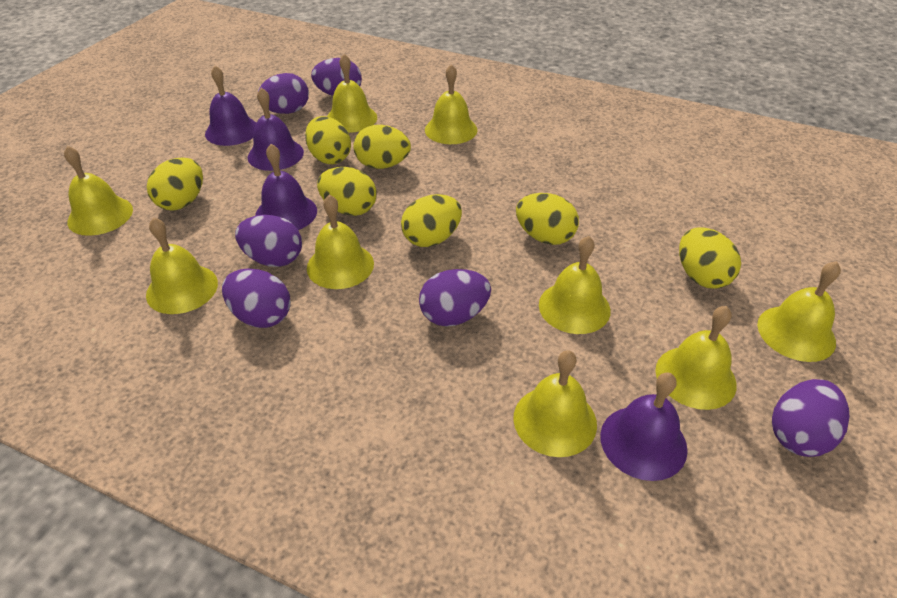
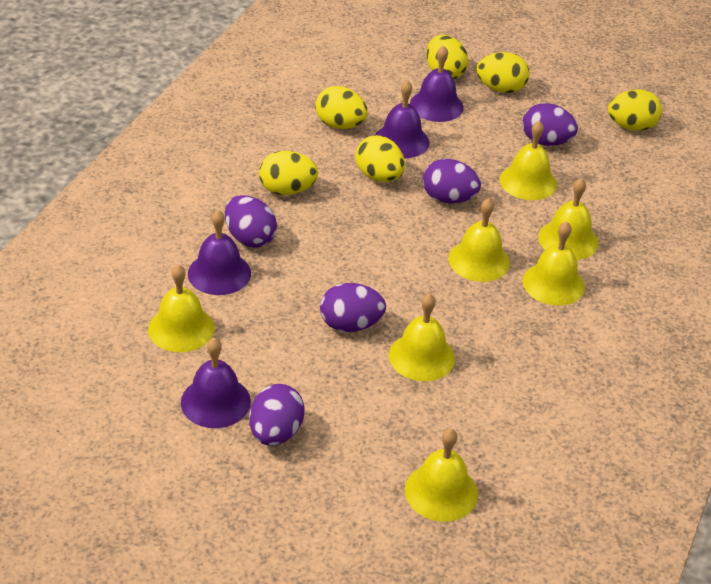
purple egg: [222,269,291,328] [235,215,302,267] [258,73,309,114] [311,58,362,96] [419,269,491,327] [772,379,850,457] = 6 -> [225,195,277,248] [249,384,305,446] [320,283,386,332] [423,159,481,203] [522,103,578,146] = 5
yellow bell: [64,146,133,236] [146,217,218,314] [307,195,374,289] [327,54,377,133] [425,64,478,144] [513,350,597,457] [539,236,611,334] [655,306,737,410] [757,261,841,362] = 9 -> [148,264,215,352] [389,293,455,381] [405,429,478,522] [448,198,510,282] [500,121,557,200] [523,221,585,306] [538,178,598,260] = 7
yellow egg: [147,157,203,211] [305,116,351,164] [317,167,377,216] [353,125,411,169] [401,194,462,247] [516,193,579,245] [679,227,741,289] = 7 -> [259,151,318,195] [315,86,368,129] [355,135,405,182] [426,35,468,79] [476,52,530,93] [608,89,662,131] = 6

